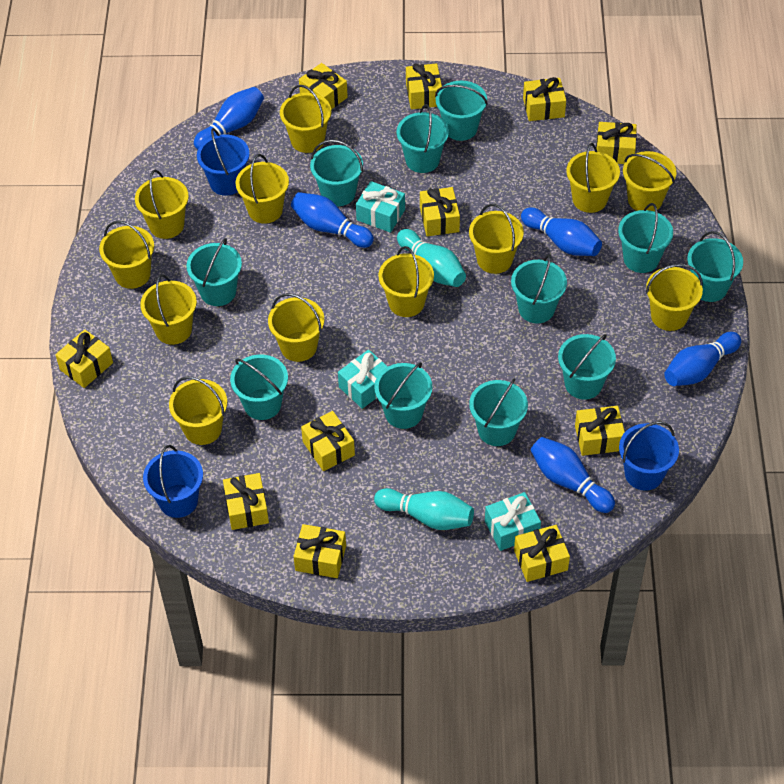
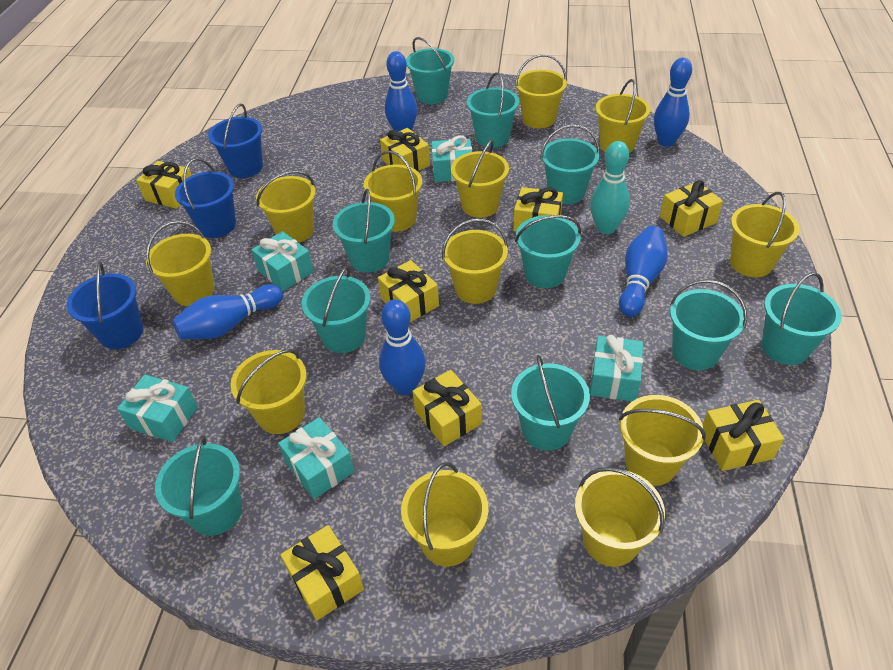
turquoise bowling pin: [374,488,474,530] [397,229,466,287] = 2 -> [590,141,630,234] = 1
turquoise bucket: [186,238,242,306] [230,355,288,420] [310,140,363,206] [374,362,433,429] [397,104,449,173] [435,81,488,141] [469,378,528,446] [511,254,567,323] [558,334,616,400] [618,203,673,273] [687,231,743,302] = 11 -> [155,435,242,536] [302,266,370,353] [333,189,395,273] [406,37,454,104] [467,72,519,148] [511,355,590,451] [515,215,581,288] [540,124,600,204] [670,279,747,370] [762,272,842,365] = 10
turquoise gift: [338,350,388,409] [356,181,405,233] [485,492,541,551] = 3 -> [117,374,198,442] [251,231,314,291] [278,417,355,499] [432,135,472,182] [590,335,643,401] = 5
yellow gift: [55,329,113,388] [223,473,269,530] [293,524,346,578] [299,63,348,109] [301,411,355,471] [406,63,442,109] [420,187,460,236] [514,525,570,582] [523,77,566,121] [575,406,625,456] [596,122,637,164] = 11 -> [136,161,192,209] [280,525,364,621] [378,260,439,322] [380,128,430,171] [413,370,482,446] [513,187,563,231] [660,180,723,237] [703,400,784,471] = 8

